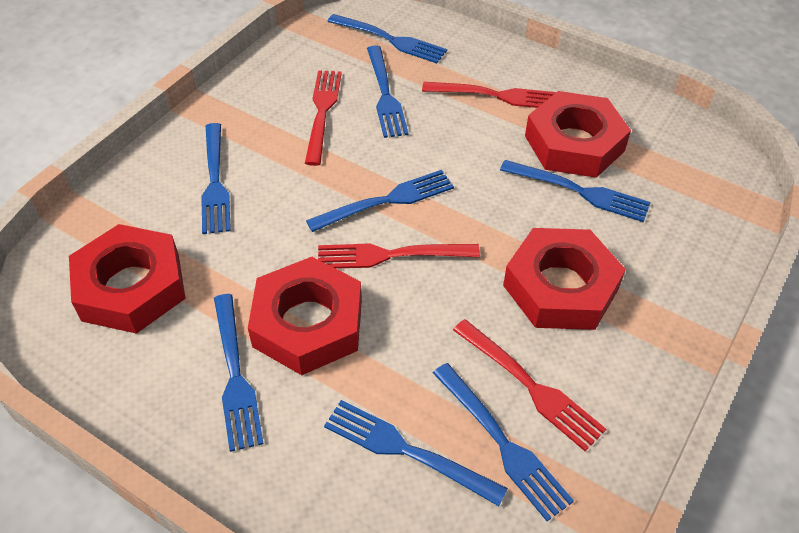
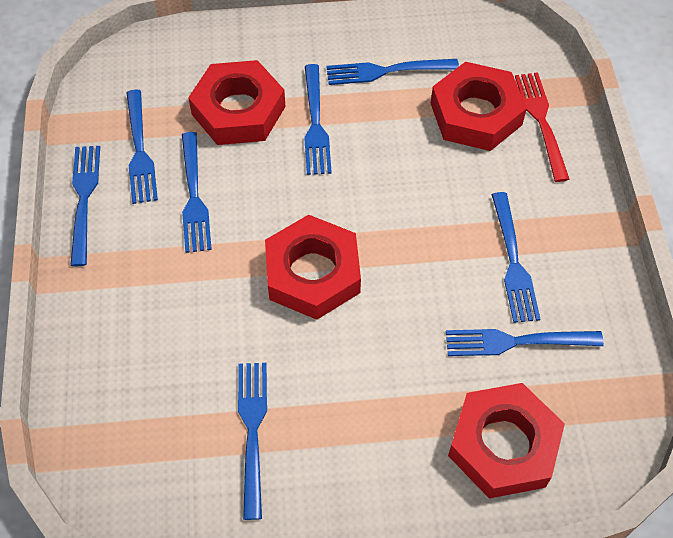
red fork: [305,70,342,166] [318,243,480,269] [422,82,556,108] [453,319,606,451] = 4 -> [515,72,569,182] = 1

